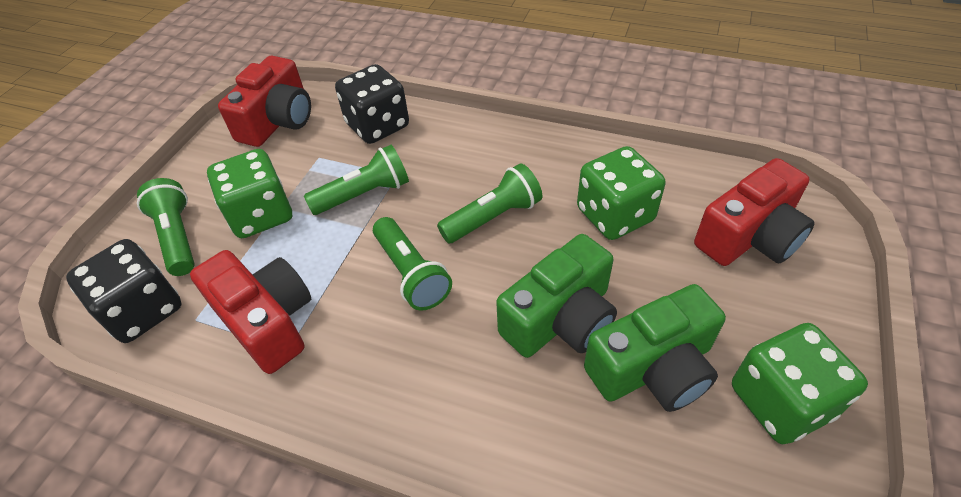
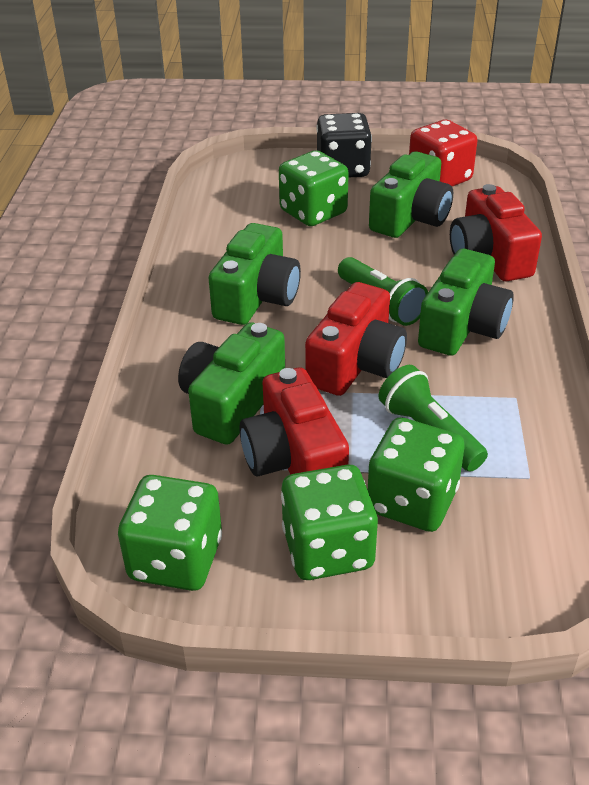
black dice: [66,239,182,343] [335,64,409,144] = 2 -> [316,113,372,178] = 1
green camera: [496,234,617,358] [584,284,726,412] = 2 -> [178,322,285,445] [209,223,301,325] [369,151,453,238] [418,249,514,356] = 4
green dice: [207,149,292,238] [577,146,666,240] [732,323,868,444] = 3 -> [118,475,222,591] [279,150,349,226] [281,465,378,580] [368,417,465,532] = 4
green flashlight: [137,178,194,276] [304,145,409,215] [373,217,452,311] [437,163,542,243] = 4 -> [338,257,428,326] [379,365,488,471] = 2
red dice: none = 0 -> [409,120,477,186] = 1

